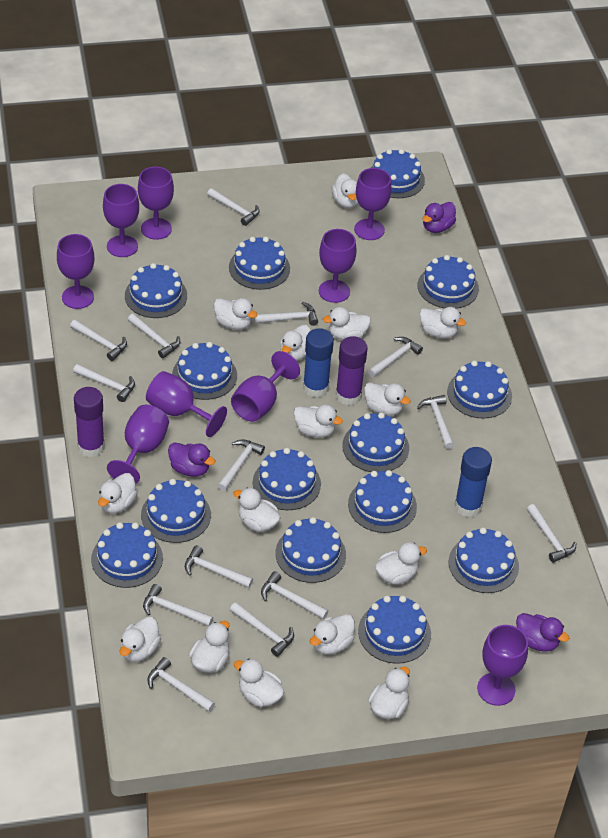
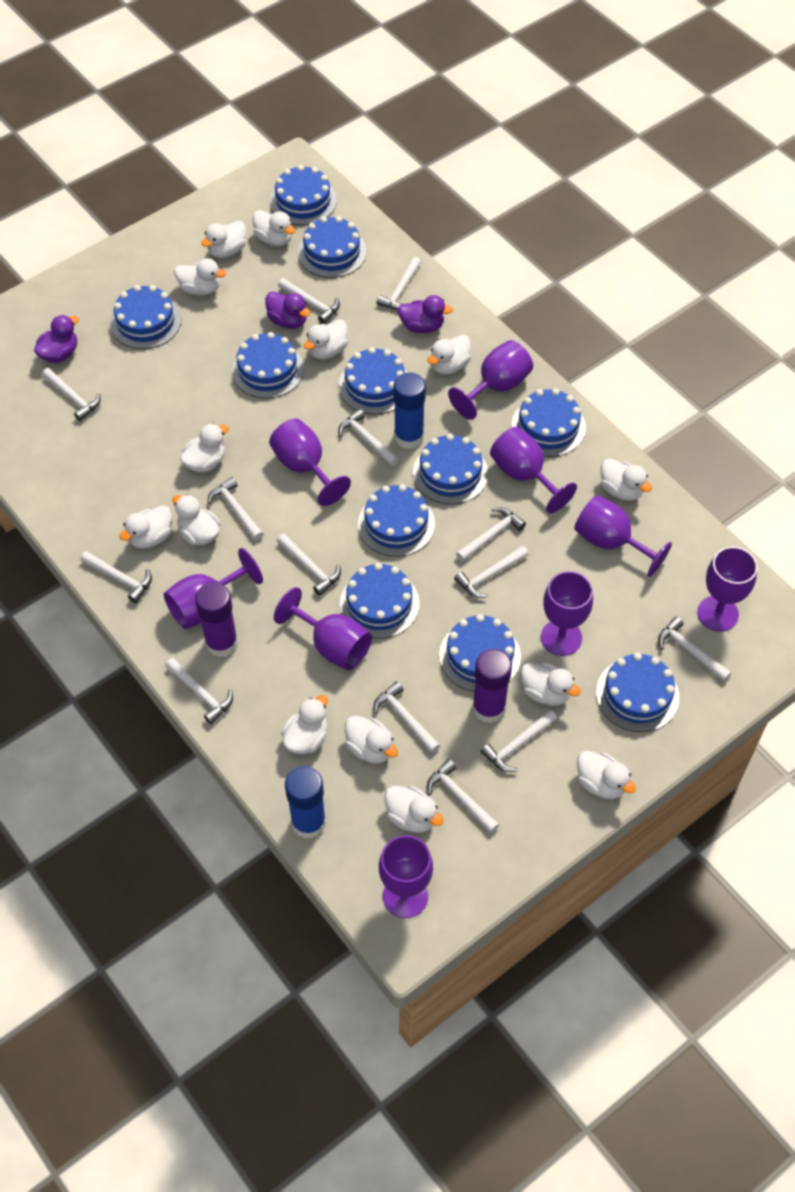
blue cake: [91,522,163,588] [125,263,187,318] [141,479,211,543] [172,342,237,400] [229,237,290,290] [252,448,321,510] [276,517,346,583] [342,412,409,472] [348,470,417,533] [358,595,431,664] [371,149,425,198] [418,255,479,309] [447,361,512,419] [449,527,519,593] = 14 -> [110,285,181,349] [232,332,304,399] [270,165,337,225] [298,216,366,278] [339,347,408,414] [340,563,419,639] [358,484,435,557] [413,434,488,504] [439,614,521,692] [511,388,586,457] [596,653,679,732] = 11
white duck: [98,473,137,513] [120,617,161,662] [189,621,230,673] [214,298,257,330] [233,488,281,532] [234,659,284,707] [280,325,311,361] [293,405,343,438] [310,614,355,655] [323,307,371,340] [332,173,358,208] [364,382,410,416] [368,667,410,719] [375,542,427,585] [419,307,466,339] = 15 -> [120,505,172,549] [172,495,221,545] [174,258,226,296] [180,423,229,472] [201,221,246,258] [253,210,295,246] [281,695,328,754] [304,319,348,359] [345,716,398,764] [385,786,444,833] [428,335,471,375] [521,663,581,706] [577,751,636,799] [601,458,652,501] = 14

